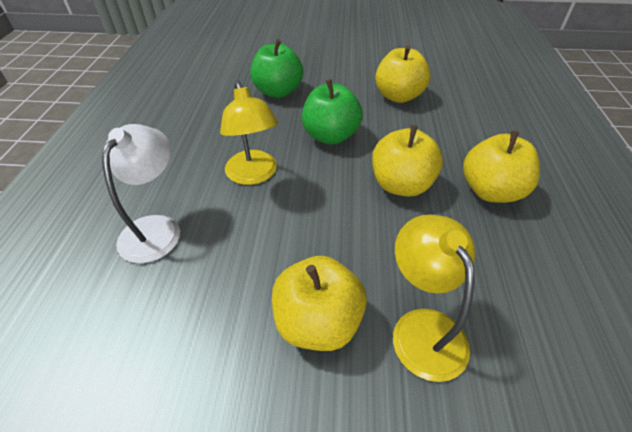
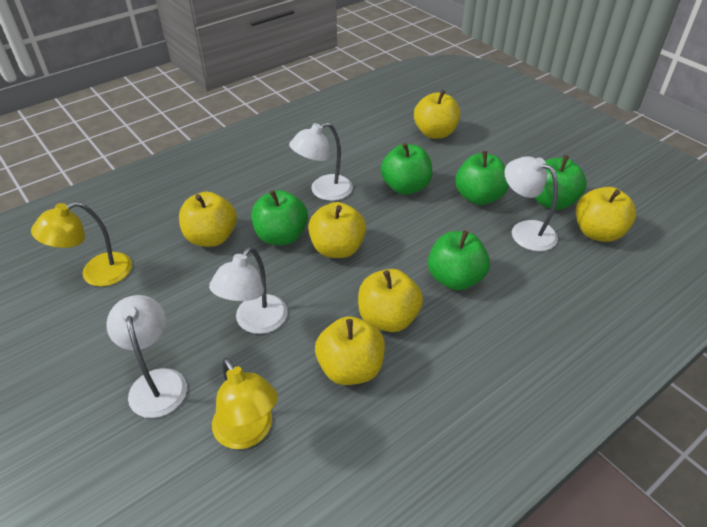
green apple: [250,39,303,98] [302,79,363,145] = 2 -> [251,190,308,245] [381,143,433,195] [428,230,490,290] [455,151,509,205] [534,155,587,210] = 5
white lamp: [102,124,180,263] = 1 -> [106,295,187,418] [209,247,288,334] [289,122,353,201] [504,156,558,251] = 4
yellow apple: [272,256,367,351] [372,125,443,197] [375,45,430,103] [463,131,540,203] = 4 -> [179,192,237,247] [308,202,366,258] [315,316,385,385] [358,269,423,332] [414,90,460,139] [576,187,636,242] = 6

